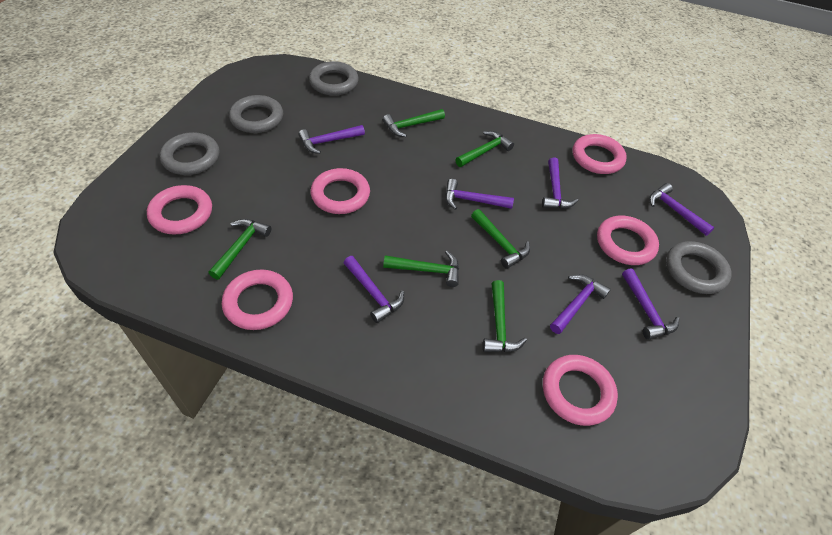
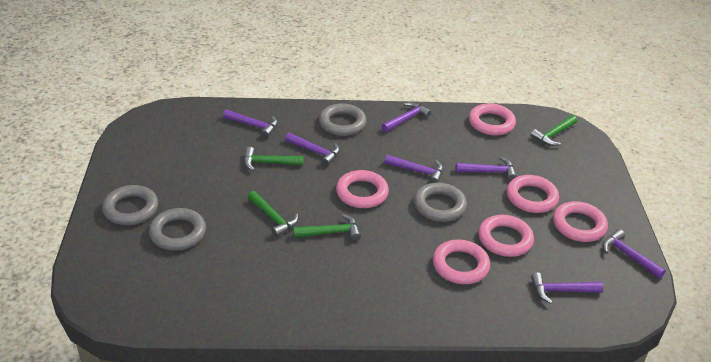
green hammer: [209,219,272,280] [383,109,445,137] [383,251,459,287] [455,131,514,167] [471,209,530,269] [483,280,527,352] = 6 -> [244,147,304,171] [248,191,298,237] [293,214,361,241] [530,115,577,146] = 4

